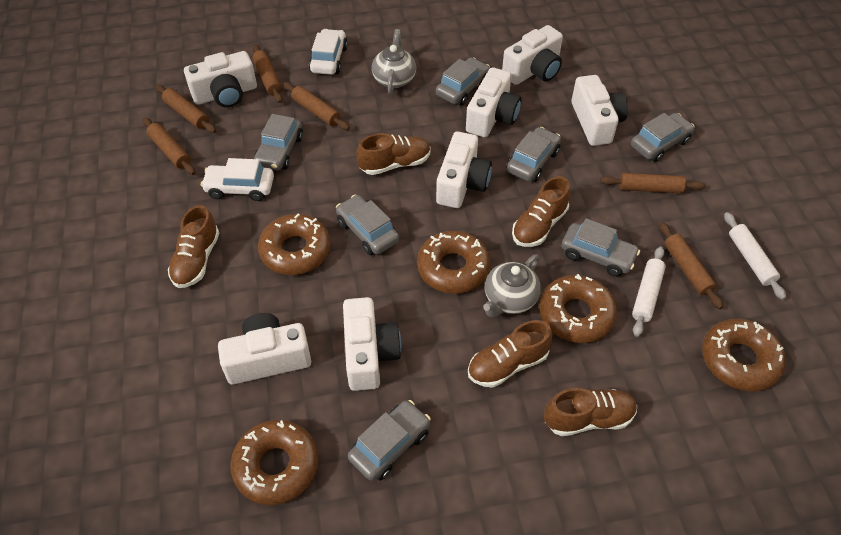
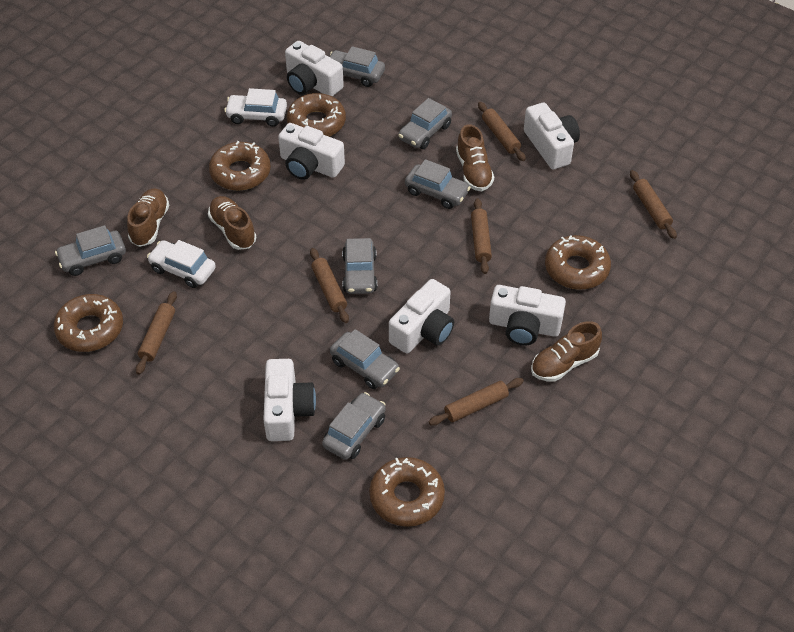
brown shoe: [168,205,219,288] [356,133,431,175] [468,320,553,388] [512,176,570,247] [544,388,637,436] = 5 -> [127,189,169,247] [208,196,256,250] [456,124,494,191] [531,321,602,382] = 4
grey teapot: [372,29,416,94] [483,254,541,317] = 2 -> none = 0
white camera: [184,51,257,108] [218,313,311,385] [343,297,401,391] [436,132,492,208] [466,67,521,137] [502,25,563,85] [571,75,628,146] = 7 -> [263,359,316,441] [278,123,345,180] [285,41,344,97] [389,279,454,353] [489,285,566,346] [524,103,580,169] = 6
white rolling pin: [632,246,666,337] [724,212,786,300] = 2 -> none = 0

